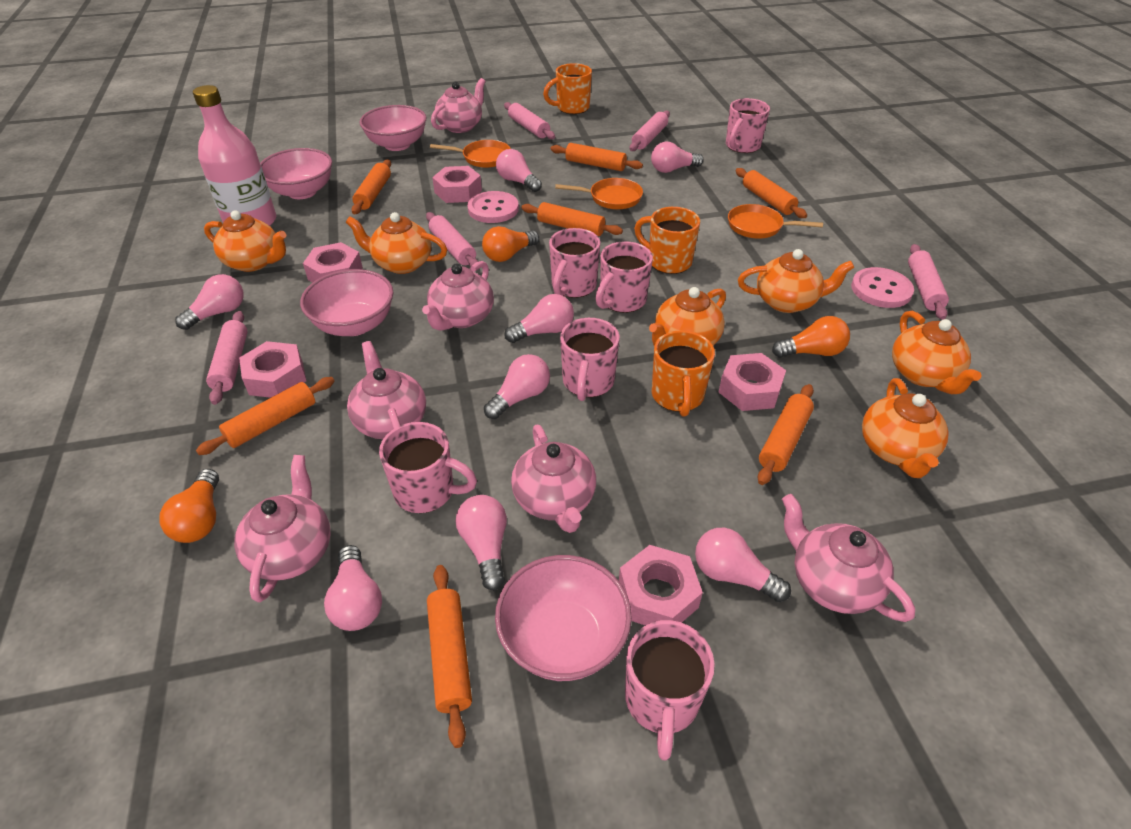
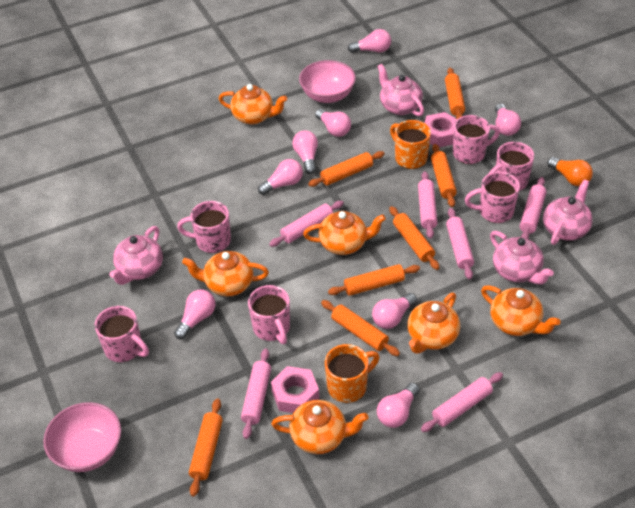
orange light bulb: [159,469,219,543] [482,226,539,262] [772,316,850,358] = 3 -> [547,157,593,186] = 1
orange mug: [543,63,592,114] [634,207,700,274] [652,330,715,416] = 3 -> [325,344,379,403] [390,120,431,169] = 2
orange pan: [430,140,511,168] [555,178,643,209] [728,204,823,238] = 3 -> none = 0
pink bottle: [193,85,276,226] = 1 -> none = 0
pink bowl: [260,148,332,199] [300,269,393,336] [360,105,427,151] [495,555,632,681] = 4 -> [43,402,121,472] [299,60,356,103] = 2
pink button: [467,191,519,223] [851,267,914,308] = 2 -> none = 0
pink nut: [239,341,306,398] [303,242,363,283] [432,166,482,203] [619,545,703,625] [719,353,786,411] = 5 -> [271,366,319,413] [424,112,457,147] = 2
pink rolling pin: [206,311,248,405] [426,212,480,270] [504,102,555,139] [630,111,670,151] [908,244,949,320] = 5 -> [241,348,271,439] [269,201,344,247] [418,171,437,239] [421,372,503,432] [446,208,474,280] [520,177,547,239] = 6
pink teapot: [234,455,331,602] [347,341,426,439] [422,261,494,331] [431,78,486,133] [511,425,596,533] [782,494,915,622] = 6 -> [109,226,163,285] [377,64,424,116] [490,231,554,285] [543,179,593,245] = 4

